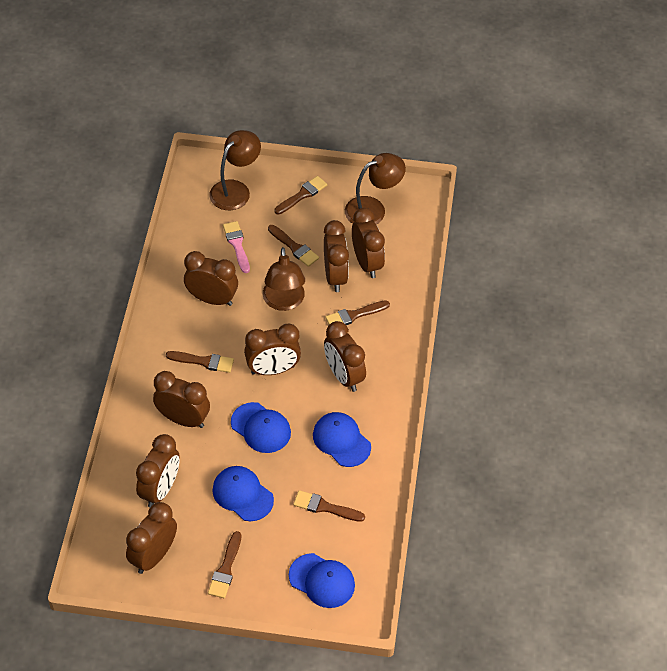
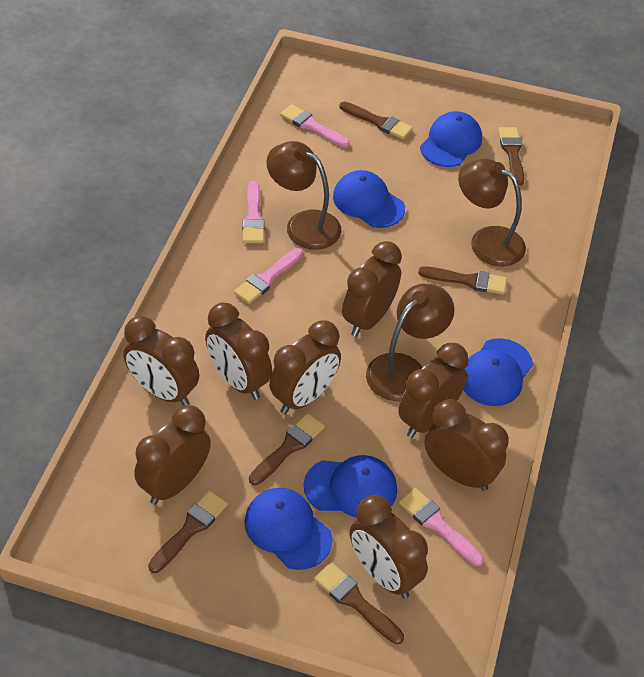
blue cap: [212,466,274,521] [231,402,291,453] [289,553,355,608] [313,412,371,467] = 4 -> [244,488,333,570] [304,455,397,518] [333,170,405,228] [420,111,482,167] [463,338,533,406] = 5
pink brush: [223,221,250,273] = 1 -> [234,248,303,304] [243,181,265,243] [280,104,350,148] [399,488,484,566] = 4

